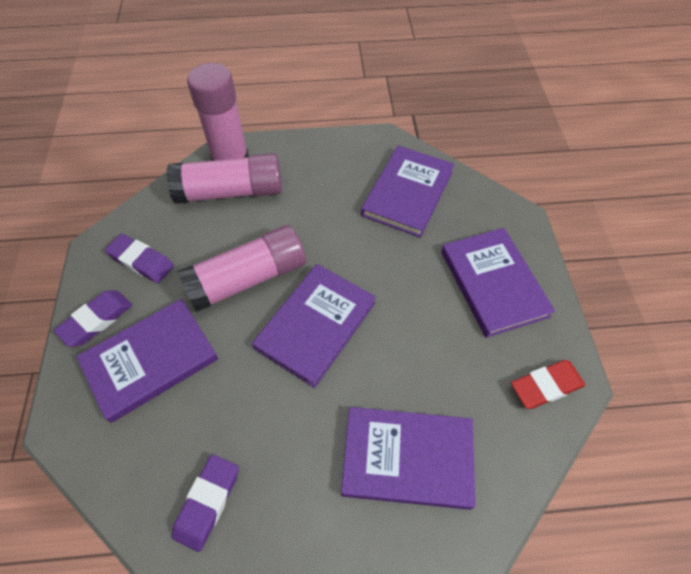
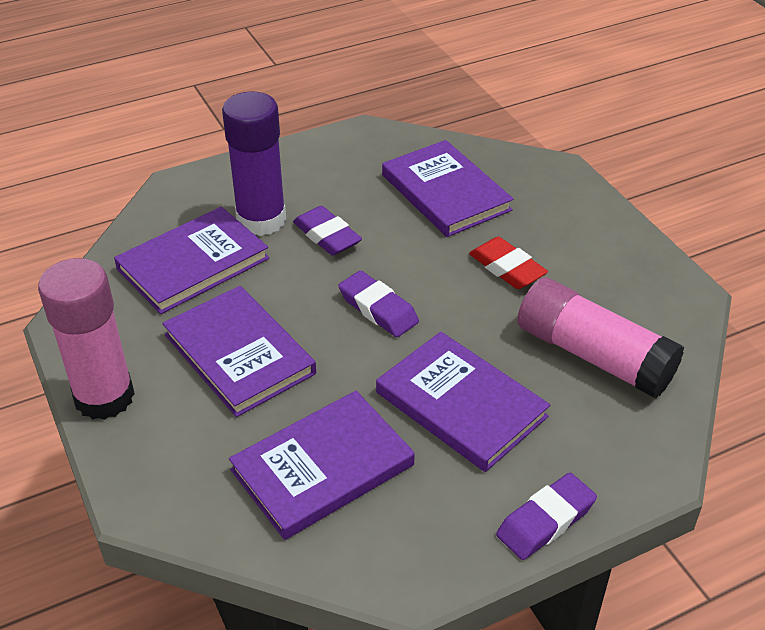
pink glue stick: [166,153,282,204] [177,225,306,312] [187,63,249,161] = 3 -> [38,258,135,420] [517,278,684,399] = 2
purple glue stick: none = 0 -> [222,91,286,236] = 1

